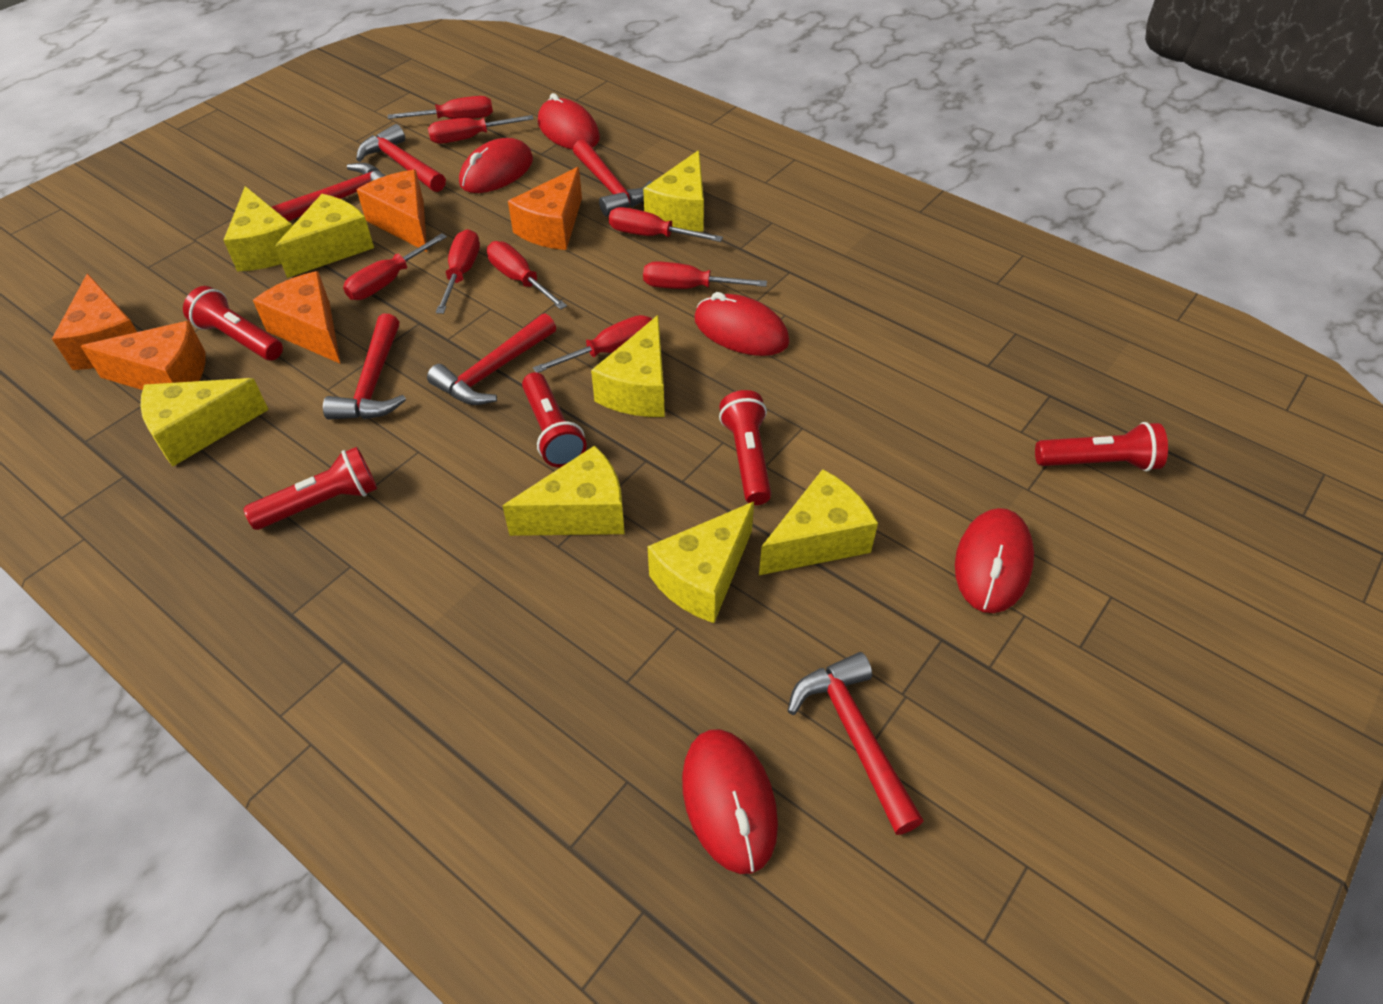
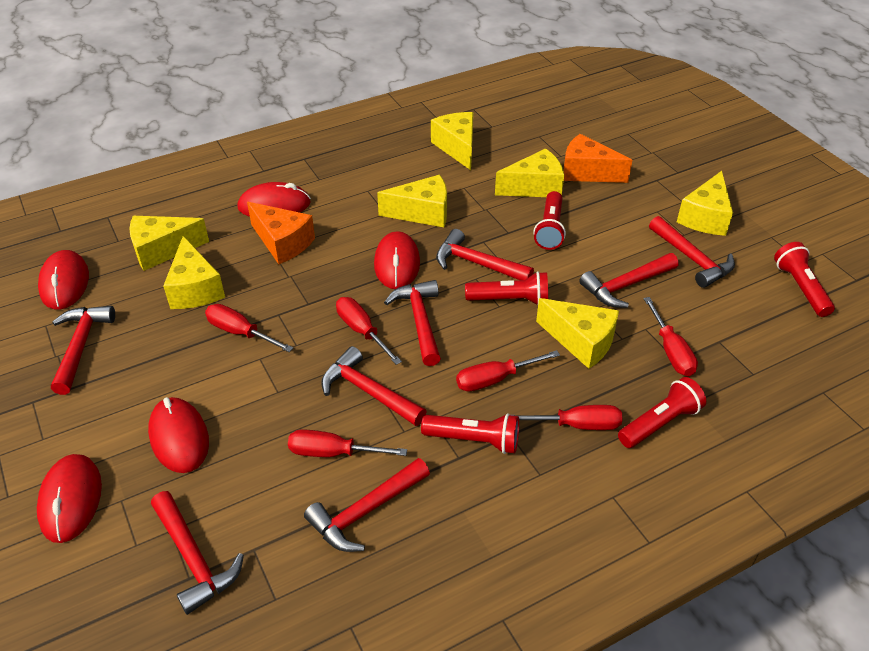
orange cheese: [52,273,137,370] [81,321,206,390] [253,271,340,363] [356,170,427,252] [508,167,582,250] = 5 -> [247,202,315,264] [563,134,632,183] = 2
red hammer: [272,163,386,221] [323,314,406,420] [356,124,446,192] [427,313,556,405] [573,139,652,216] [788,652,923,835] = 6 -> [51,306,115,395] [151,491,244,615] [304,458,430,552] [321,346,427,426] [384,280,441,366] [436,229,534,280] [579,253,678,308] [649,216,735,288] = 8
red screwdriver: [343,233,447,300] [388,96,493,119] [428,115,534,144] [436,229,480,314] [487,241,567,310] [533,315,652,373] [609,207,723,242] [643,261,767,289] = 8 -> [205,304,293,352] [288,429,407,457] [336,297,402,365] [456,350,560,392] [512,405,623,430] [643,297,698,376] = 6
yellow cheese: [140,378,269,466] [224,186,292,272] [275,194,374,278] [503,445,625,536] [591,315,665,417] [643,150,704,231] [647,502,754,623] [759,469,878,575] = 8 -> [130,216,209,271] [163,236,225,309] [377,175,447,227] [431,112,473,170] [495,148,564,197] [536,298,619,369] [677,171,733,236] = 7

